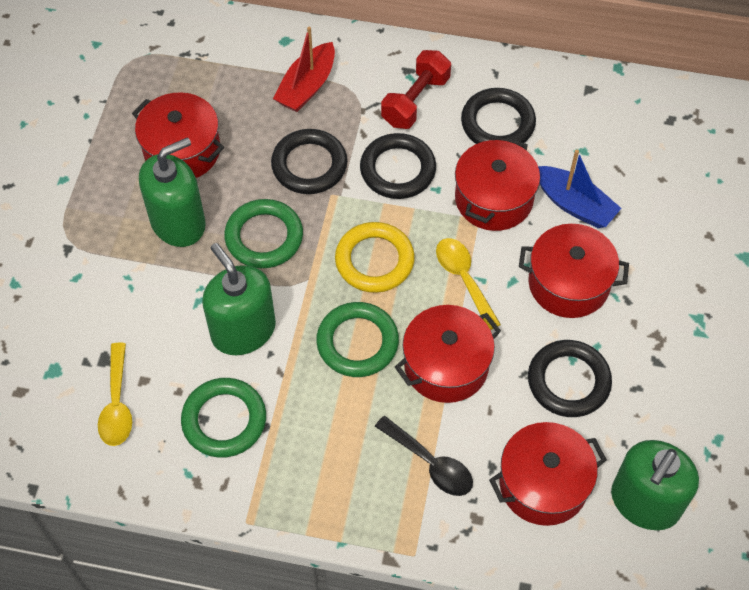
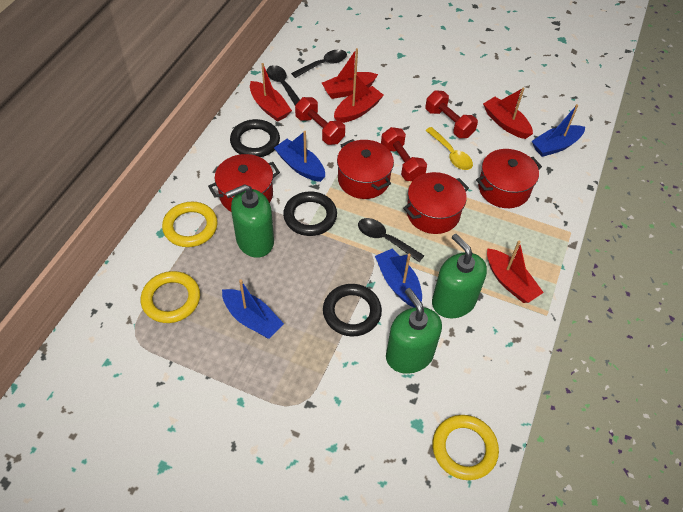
black ring: [271,129,347,194] [360,133,436,199] [461,88,536,144] [528,340,612,417] = 4 -> [230,119,280,157] [283,191,337,236] [323,284,382,336] = 3
black spoon: [375,416,473,496] = 1 -> [266,65,300,105] [291,49,347,78] [358,218,424,262] = 3
blue boat: [538,150,622,228] = 1 -> [222,279,284,339] [274,131,325,182] [375,249,422,307] [532,104,585,157] = 4
green ring: [181,378,266,458] [224,199,303,268] [316,302,399,377] = 3 -> none = 0
red boat: [273,27,335,112] = 1 -> [250,63,292,122] [322,48,378,99] [334,73,384,123] [483,88,533,139] [487,241,544,303] = 5
red dumbbell: [381,50,451,129] = 1 -> [295,97,345,145] [381,127,427,181] [425,91,478,138] = 3
red pot: [132,92,224,178] [395,305,501,403] [455,137,540,231] [489,422,607,526] [519,224,629,318] = 5 -> [208,154,280,212] [337,139,394,199] [403,172,469,234] [476,149,542,208] = 4
yellow ring: [335,222,415,293] = 1 -> [141,271,200,323] [162,202,218,247] [432,415,499,480] = 3
yellow spoon: [98,342,132,446] [436,238,501,330] = 2 -> [425,127,473,170] = 1

